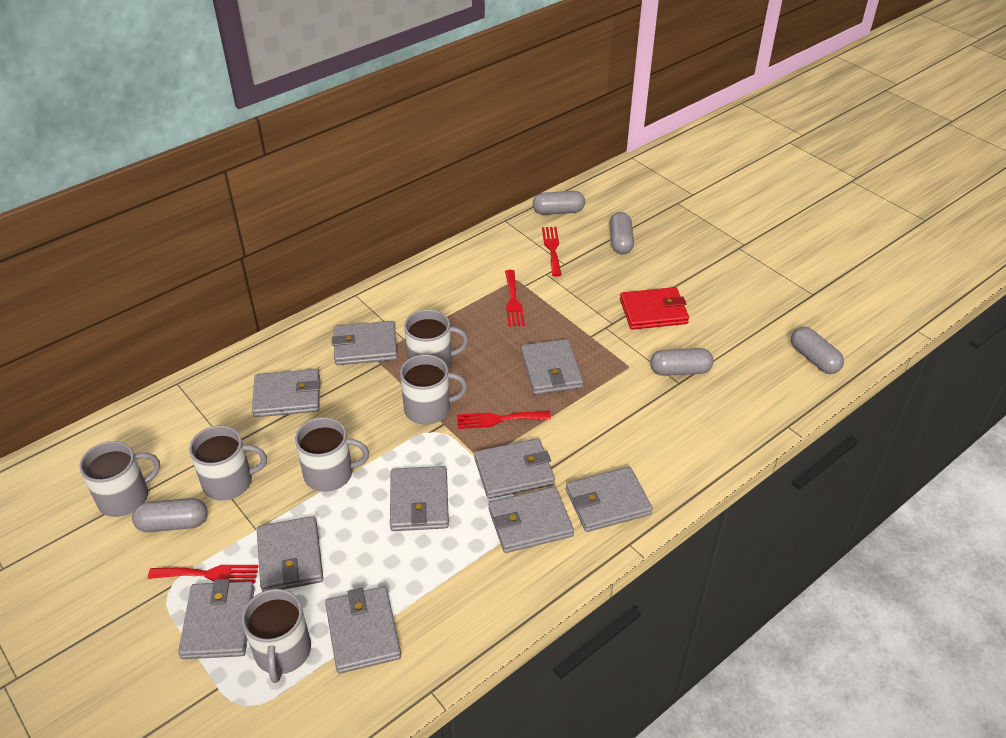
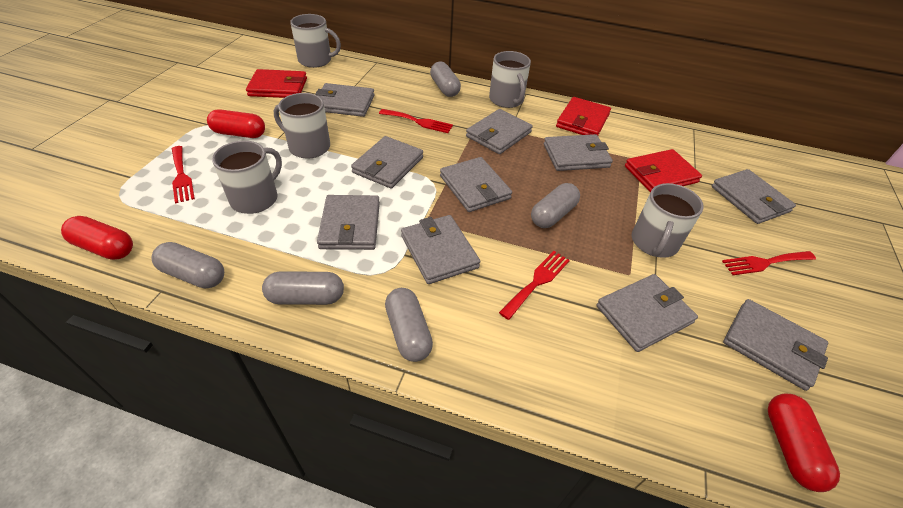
grey mug: [79,441,160,517] [189,425,267,501] [242,589,311,683] [295,417,369,492] [400,354,467,425] [404,309,468,369] = 6 -> [212,141,282,214] [274,93,330,159] [290,14,341,68] [489,51,531,108] [632,183,704,258] = 5
red capsule: none = 0 -> [61,216,133,260] [207,109,265,138] [768,394,840,492] = 3
red wallet: [620,287,689,330] = 1 -> [246,69,307,98] [556,97,611,136] [625,149,702,192] = 3

